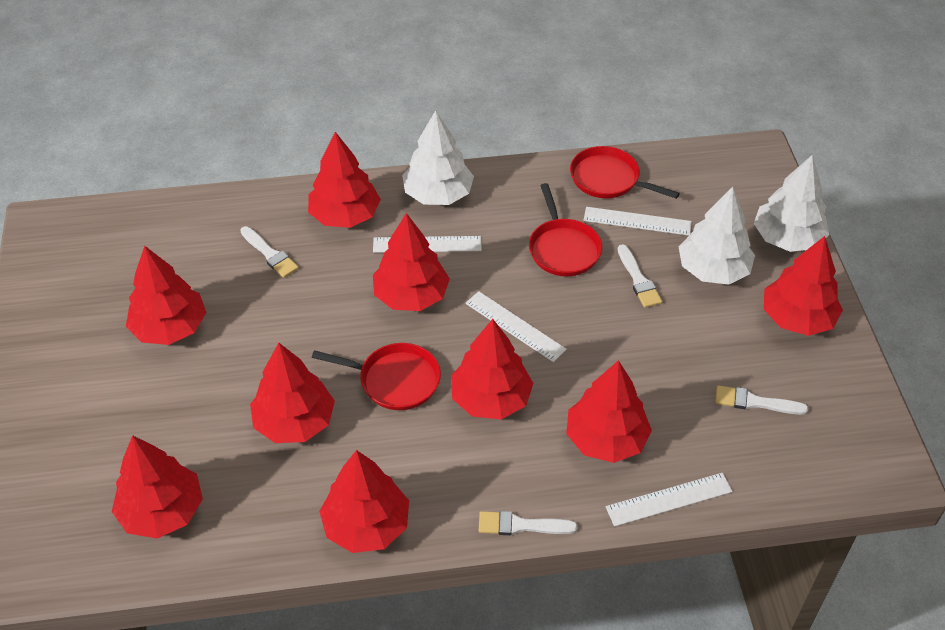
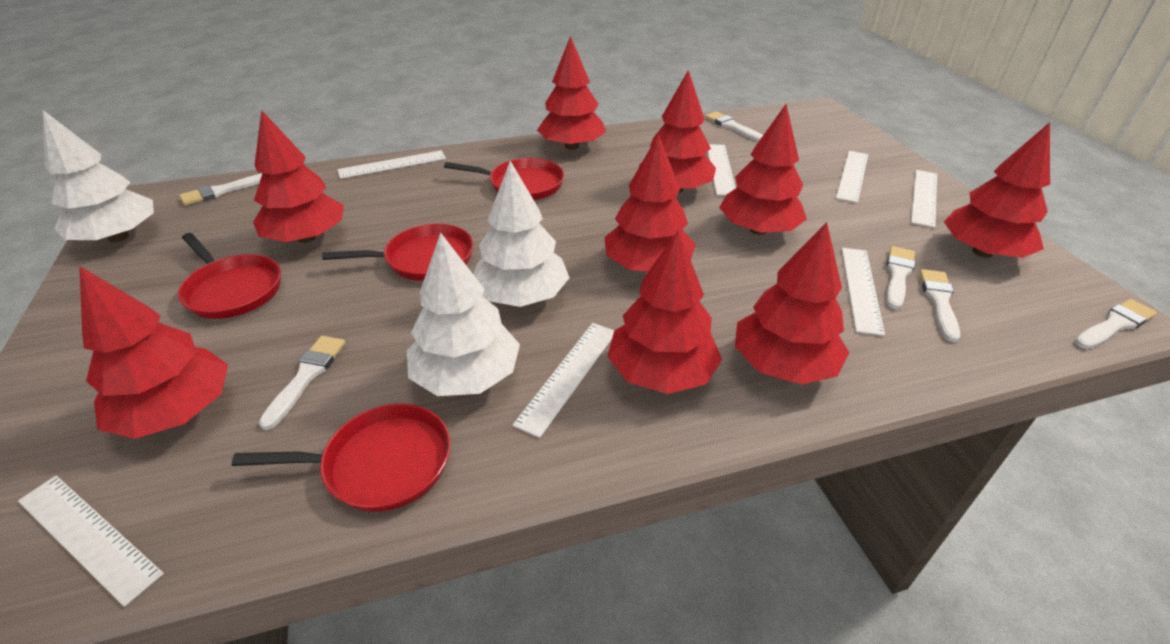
red pan: [312,343,441,410] [529,183,602,276] [570,146,680,199] = 3 -> [178,233,281,319] [232,404,451,512] [322,224,474,281] [444,158,564,200] = 4
white brush: [240,226,299,278] [479,511,578,535] [617,244,662,308] [715,385,808,415] = 4 -> [179,173,262,206] [259,336,346,430] [705,111,763,141] [886,246,915,309] [919,269,960,342] [1075,299,1157,349] = 6
white ruler: [373,236,482,253] [465,291,567,362] [584,207,692,236] [606,473,733,527] = 4 -> [18,476,164,607] [337,150,446,179] [512,323,614,438] [708,144,736,196] [836,151,868,203] [842,248,885,336] [911,170,937,228] = 7

